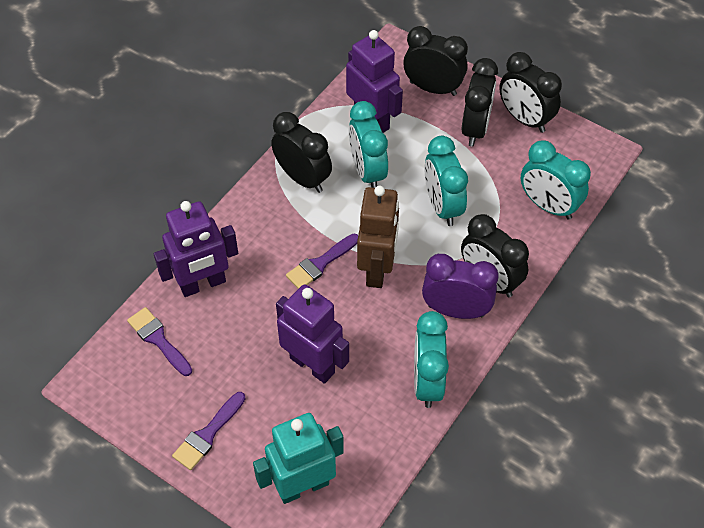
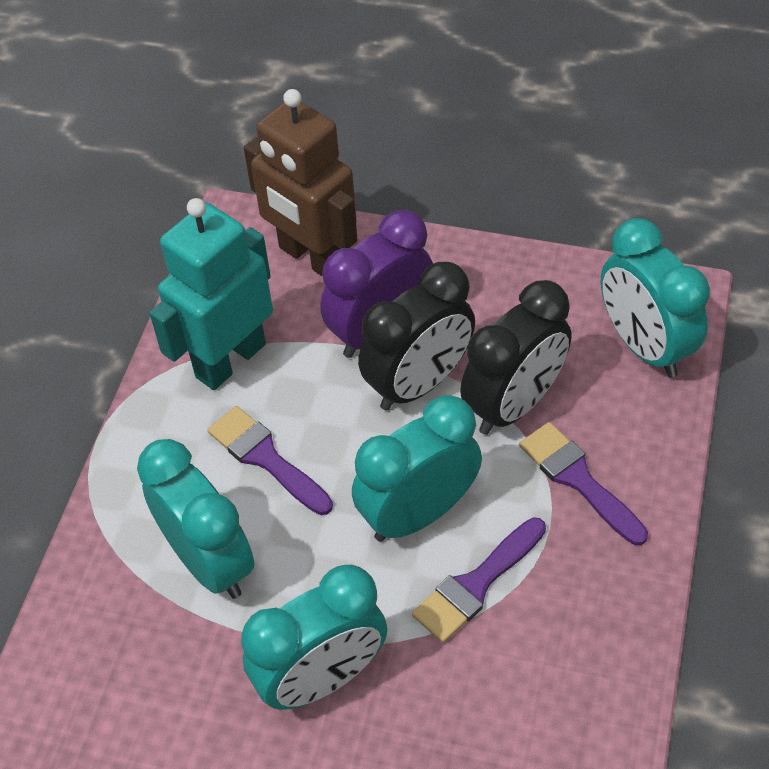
black clock: [271,112,332,193] [403,26,468,96] [461,214,529,297] [462,58,498,147] [499,52,562,133] = 5 -> [358,262,475,411] [460,280,572,435] = 2
purple robot: [154,201,238,297] [276,284,349,384] [346,30,403,133] = 3 -> none = 0

